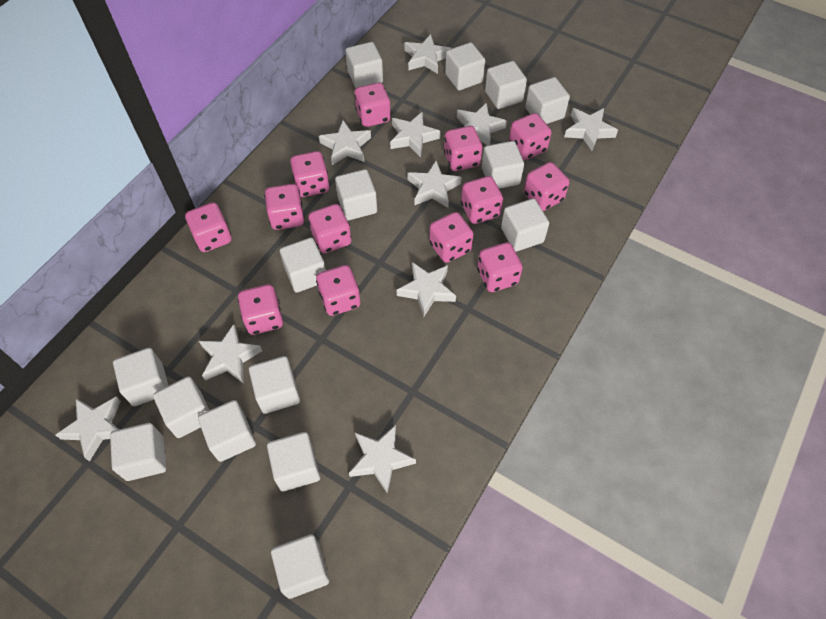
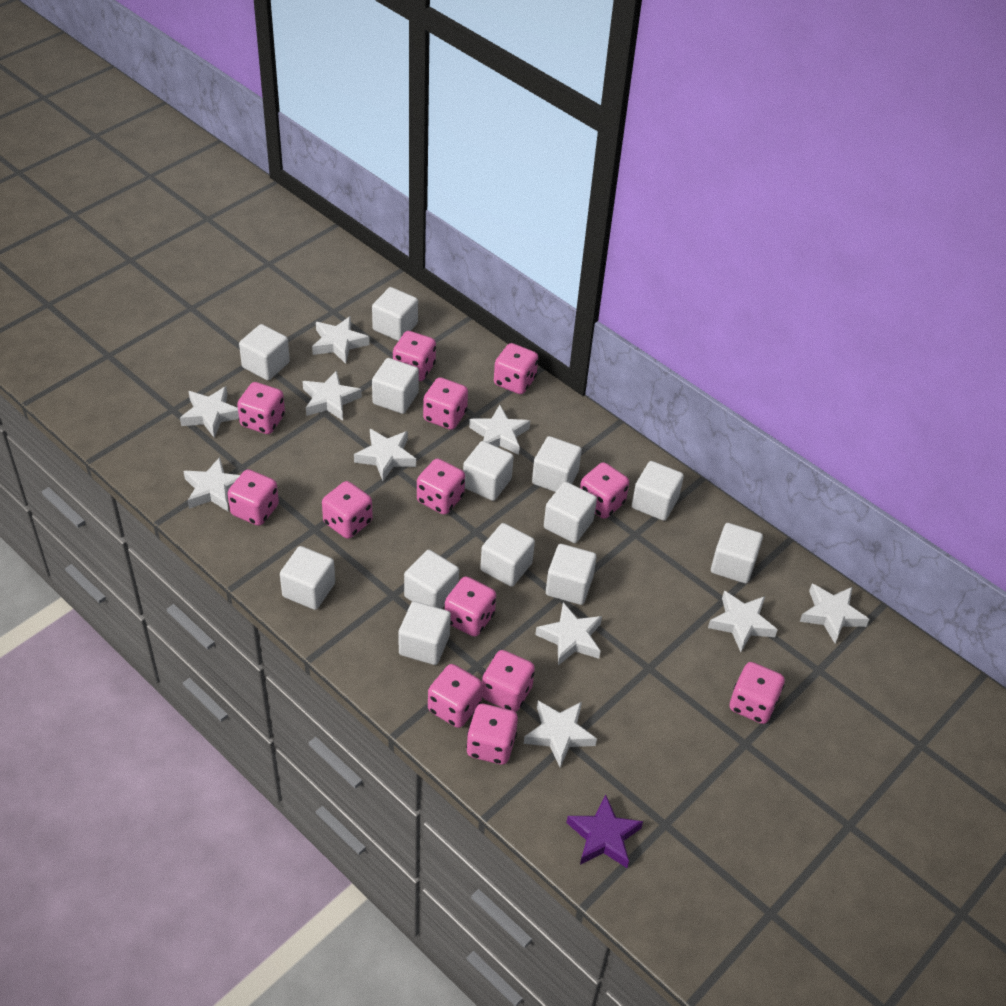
purple star: none = 0 -> [566,794,643,868] = 1
white cube: [110,423,166,481] [113,348,169,406] [153,376,209,438] [198,400,256,462] [249,356,300,414] [267,432,320,491] [271,534,329,599] [280,238,326,293] [335,169,377,220] [345,42,383,88] [445,42,485,90] [482,141,524,189] [485,61,527,109] [501,198,549,251] [525,77,570,124] = 15 -> [239,324,290,380] [280,546,335,610] [372,287,418,341] [372,358,419,414] [399,601,451,665] [404,550,459,609] [463,441,514,501] [480,523,535,587] [532,436,582,492] [544,482,597,543] [546,544,597,605] [632,461,684,521] [711,523,763,583] = 13

